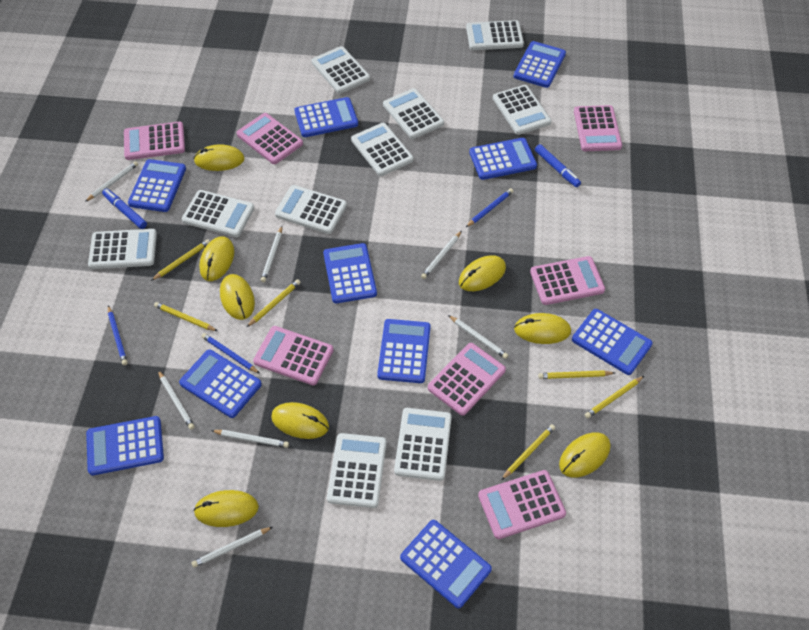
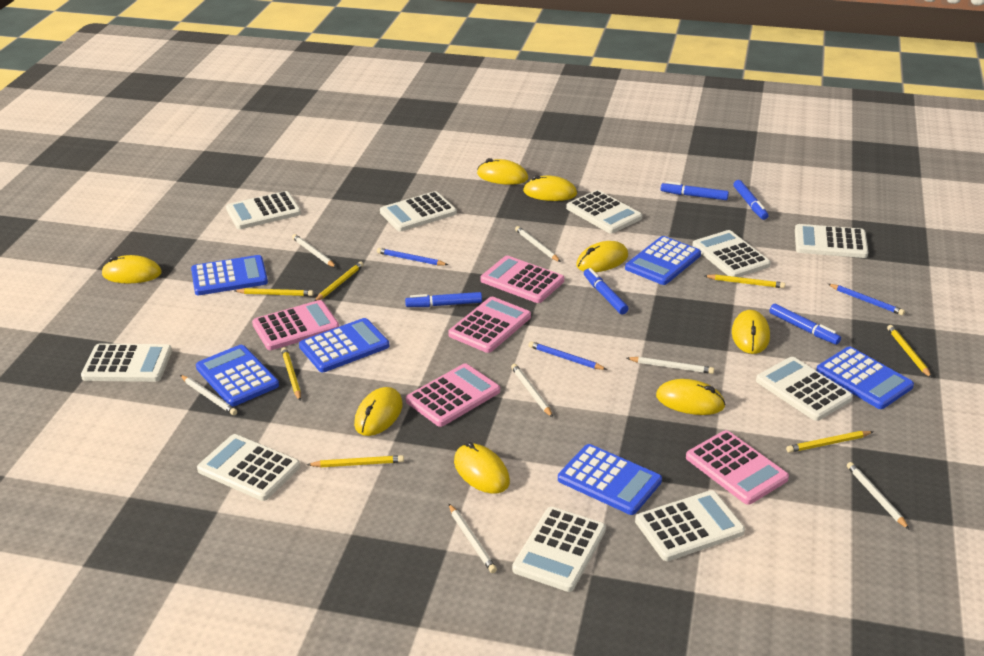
blue calculator: [86,416,164,475] [128,159,186,212] [179,350,262,418] [294,97,358,137] [323,243,377,303] [377,319,430,383] [400,520,492,608] [469,138,537,180] [513,41,566,88] [572,309,653,375] = 10 -> [191,255,268,295] [196,345,279,407] [299,318,389,372] [558,444,662,515] [625,236,701,285] [816,347,914,409] = 6
blue marker: [102,189,147,229] [535,144,581,187] = 2 -> [405,292,482,307] [584,268,628,314] [661,181,729,200] [733,180,768,220] [769,304,841,345] = 5
pink calculator: [124,122,185,160] [237,113,303,164] [253,326,334,385] [428,343,506,416] [478,470,566,539] [530,256,605,305] [574,105,622,151] = 7 -> [252,300,339,350] [406,364,500,427] [448,297,531,353] [480,256,564,303] [686,430,789,505] = 5
yellow pencil: [151,239,210,281] [154,302,217,331] [247,279,301,327] [501,424,555,480] [538,370,615,379] [585,376,644,419] = 6 -> [234,288,313,296] [281,347,301,401] [307,455,404,467] [315,261,364,301] [705,274,785,288] [786,431,874,453] [887,325,932,378] = 7

